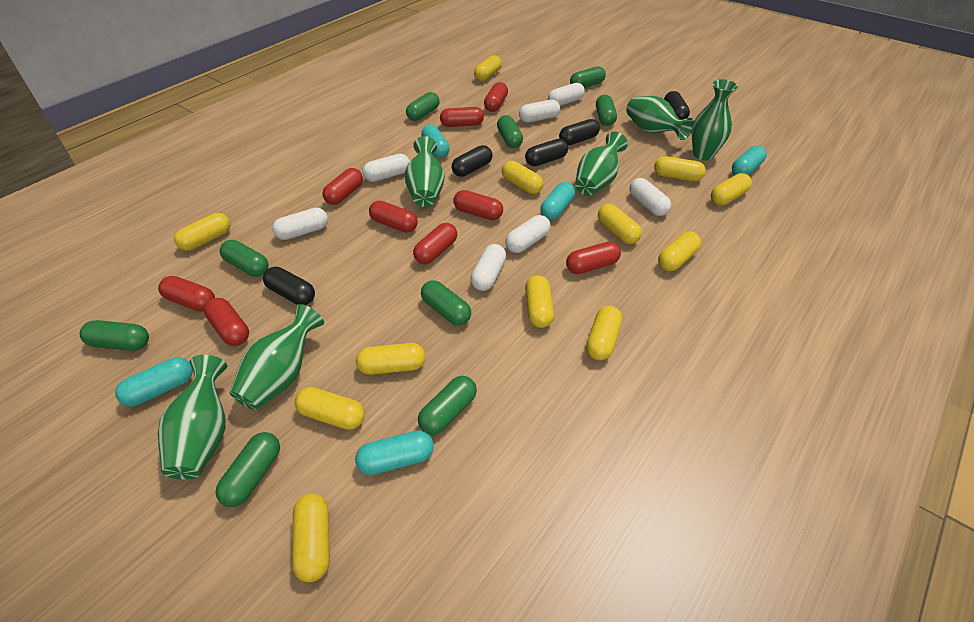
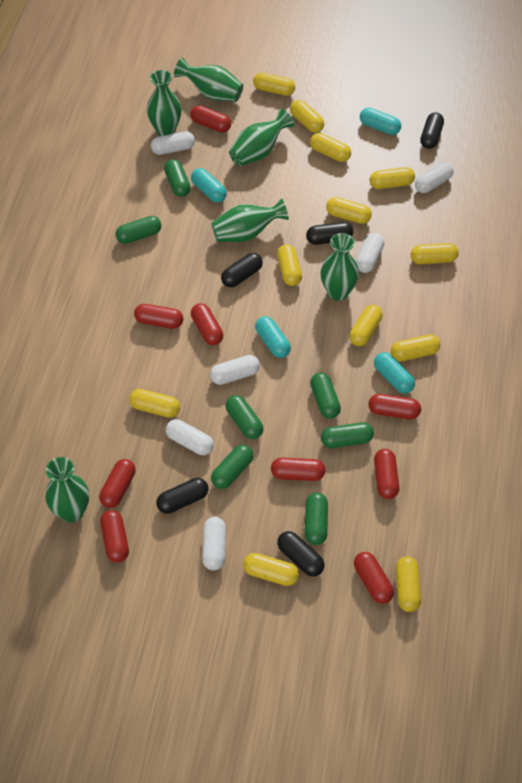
green capsule: [80,320,149,351] [215,432,280,507] [220,240,269,277] [406,92,440,121] [418,376,477,435] [421,280,471,326] [497,115,523,148] [570,67,606,88] [596,95,617,126] = 9 -> [115,216,161,244] [164,159,191,197] [211,445,253,489] [226,395,263,439] [305,493,328,545] [310,372,341,419] [321,422,374,448] = 7
turquoise capsule: [115,357,193,407] [355,430,434,475] [421,125,450,158] [540,182,575,220] [732,145,767,175] = 5 -> [191,168,227,203] [255,316,291,358] [360,107,401,135] [374,352,415,393] = 4
white capsule: [272,208,328,240] [362,154,410,182] [470,244,506,291] [505,215,551,253] [519,100,560,123] [548,83,585,106] [629,178,671,216] = 7 -> [151,131,195,155] [166,419,214,455] [202,517,226,570] [210,355,260,385] [356,233,384,273] [415,162,454,193] = 6

